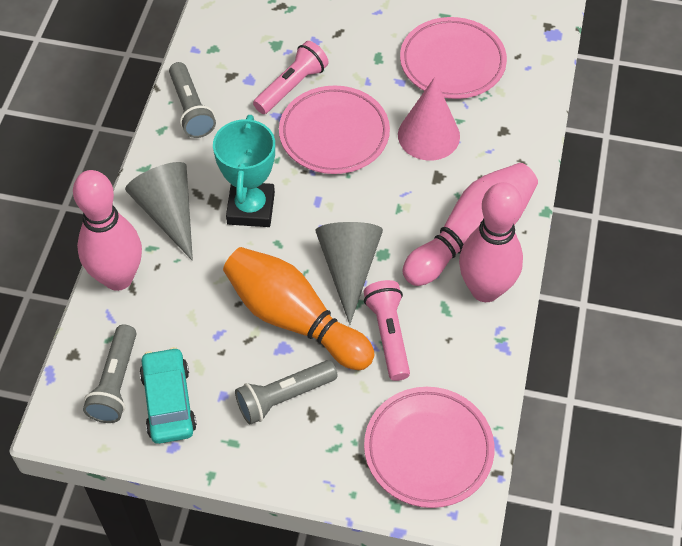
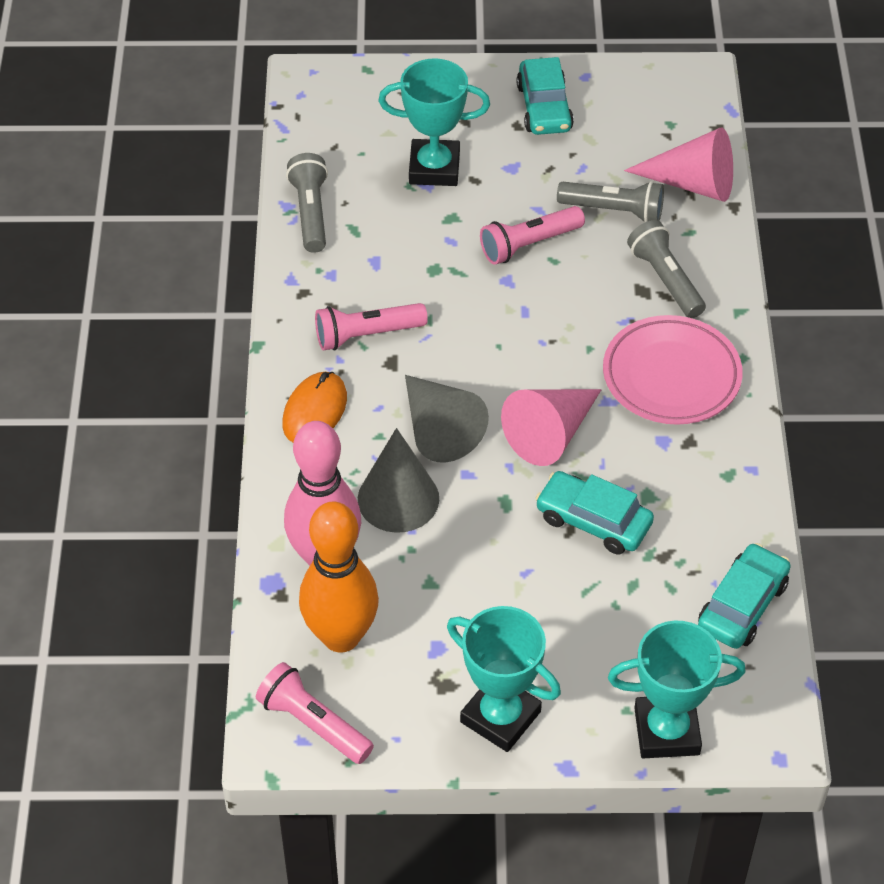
orange mouse: none = 0 -> [282,372,347,442] = 1
pink bowling pin: [73,170,142,291] [402,163,538,286] [459,182,523,302] = 3 -> [284,421,361,566] = 1
pink cone: [398,77,460,161] = 1 -> [501,389,602,466] [624,127,733,202] = 2
pink flashlight: [253,41,329,114] [364,280,410,381] = 2 -> [256,662,374,764] [315,303,428,351] [480,206,585,265] = 3
pink plate: [279,85,390,174] [364,387,495,508] [400,17,507,99] = 3 -> [603,315,743,425] = 1
turquoise car: [139,347,197,444] = 1 -> [516,57,574,135] [535,471,654,554] [698,543,791,649] = 3
turquoise trophy: [213,115,275,227] = 1 -> [378,58,490,186] [447,606,561,752] [608,620,746,758] = 3

